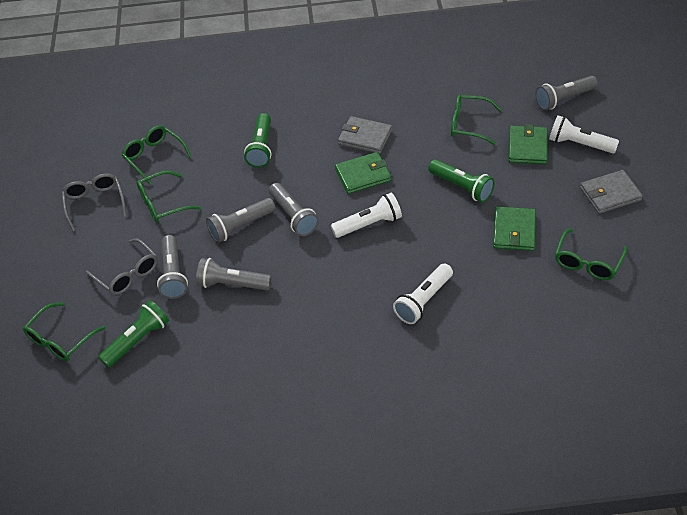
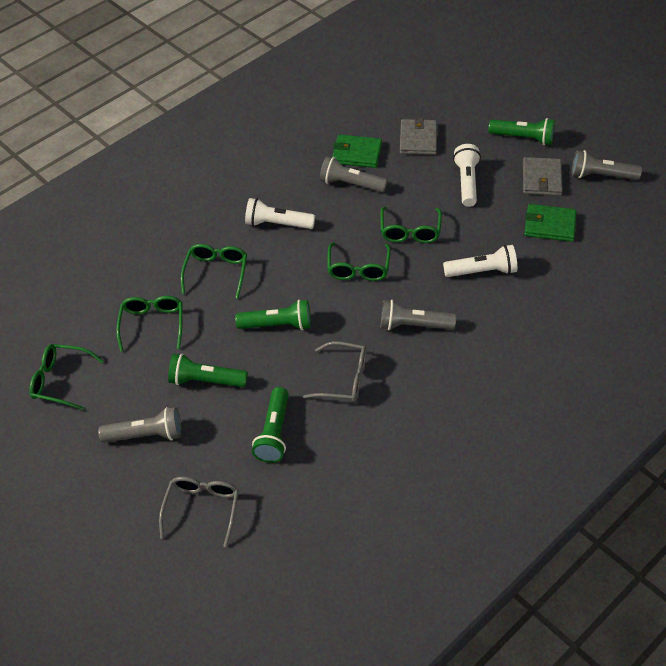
green flashlight: [98,300,169,368] [244,113,271,168] [428,159,495,203] = 3 -> [168,353,248,387] [235,299,311,330] [252,387,289,463] [488,118,555,145] = 4
green wallet: [335,152,391,194] [493,206,536,251] [508,124,548,164] = 3 -> [332,134,382,168] [524,204,577,242] = 2
grey flashlight: [157,235,188,299] [196,258,272,290] [206,198,276,243] [269,183,319,236] [535,76,598,110] = 5 -> [98,407,182,443] [320,156,388,193] [381,300,456,330] [572,150,642,180] = 4

